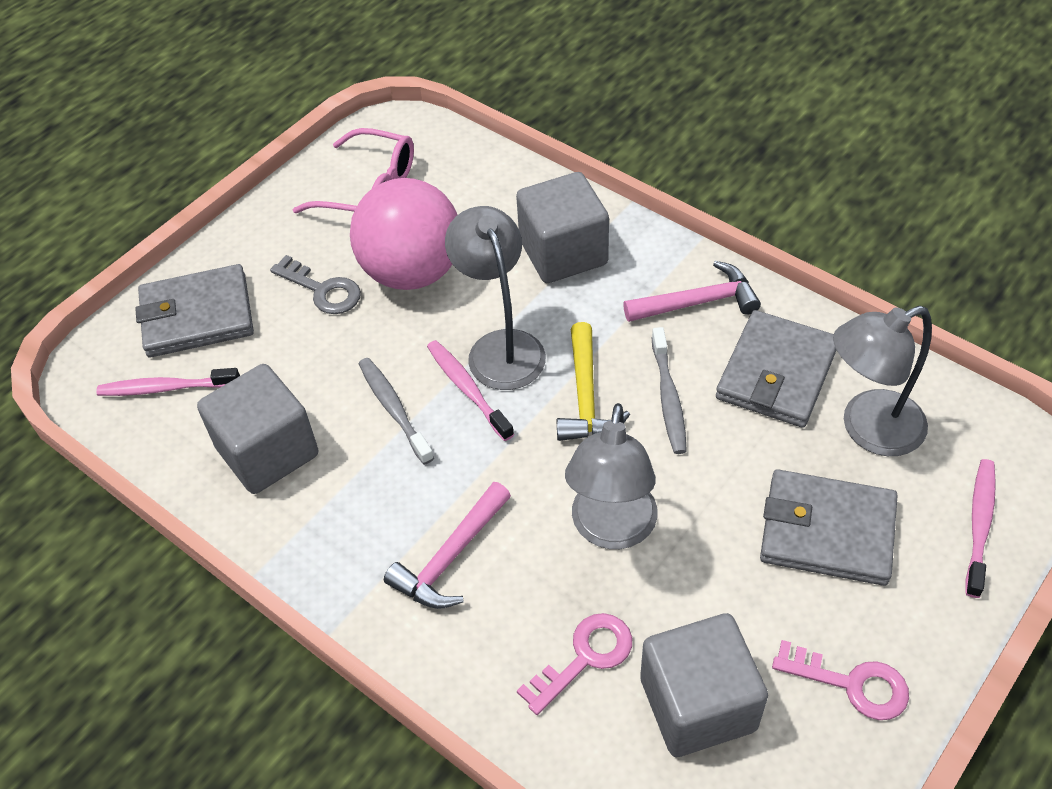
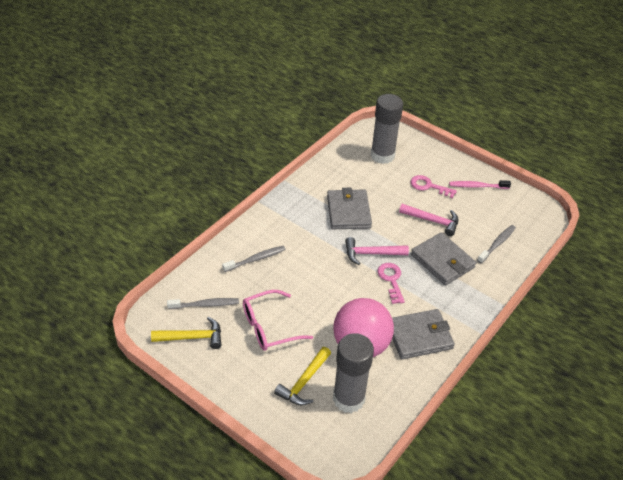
grey cube: [197,364,318,494] [516,172,609,283] [640,613,768,757] = 3 -> none = 0
grey glue stick: none = 0 -> [333,333,374,413] [371,94,403,164] = 2
grey key: [270,255,361,314] = 1 -> none = 0
grey lamp: [445,206,546,390] [565,403,658,549] [833,306,932,456] = 3 -> none = 0
grey toothbrush: [358,358,434,465] [651,327,687,454] = 2 -> [167,298,239,309] [222,246,285,272] [477,225,516,263] = 3
pink toothbrush: [96,368,240,396] [427,340,514,441] [965,459,996,598] = 3 -> [449,180,511,189] = 1
yellow hammer: [556,322,630,441] = 1 -> [151,317,221,349] [274,347,331,405] = 2

